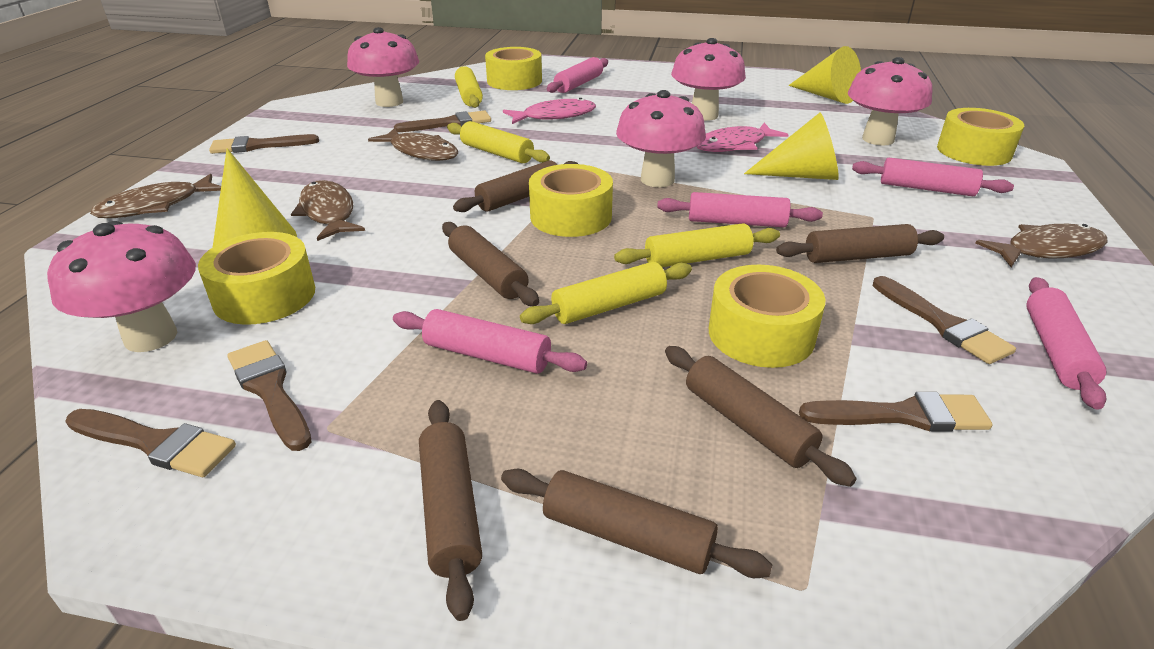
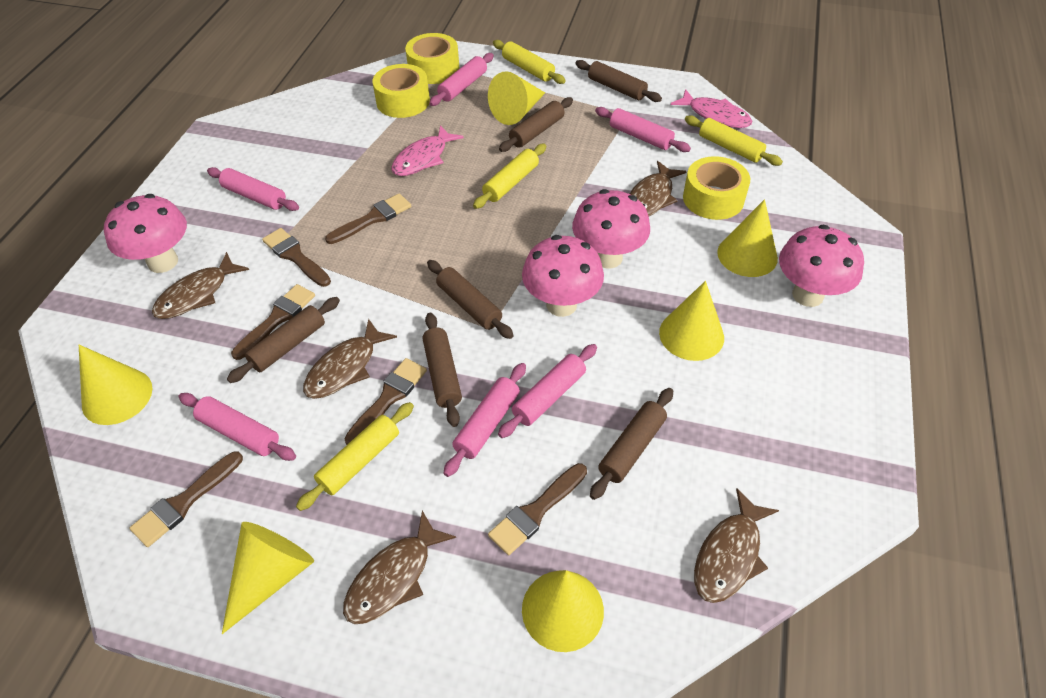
brown fish: [90,174,221,218] [291,180,365,241] [368,128,458,161] [976,224,1107,267] = 4 -> [152,252,249,319] [303,319,397,399] [343,511,456,624] [630,161,687,216] [694,489,779,603] = 5
pink mushroom: [47,221,196,352] [347,27,419,107] [616,90,706,187] [671,38,746,121] [848,57,933,146] = 5 -> [104,194,187,273] [522,235,604,317] [572,189,650,269] [779,225,864,307] = 4
pink rolling pin: [393,309,587,373] [547,57,608,93] [657,192,823,227] [852,158,1014,196] [1026,277,1106,409] = 5 -> [178,393,296,461] [207,167,299,211] [429,53,494,106] [444,363,526,477] [498,344,597,438] [595,107,691,152] = 6
yellow cone: [212,148,297,248] [744,113,839,180] [788,46,861,104] = 3 -> [79,345,152,425] [222,522,314,634] [488,71,545,125] [522,570,604,652] [659,281,724,361] [717,199,778,277] = 6
yellow tape: [198,232,315,325] [485,47,542,90] [529,164,613,237] [709,265,826,368] [937,108,1024,166] = 5 -> [372,64,430,118] [405,33,459,84] [683,156,750,220] = 3

